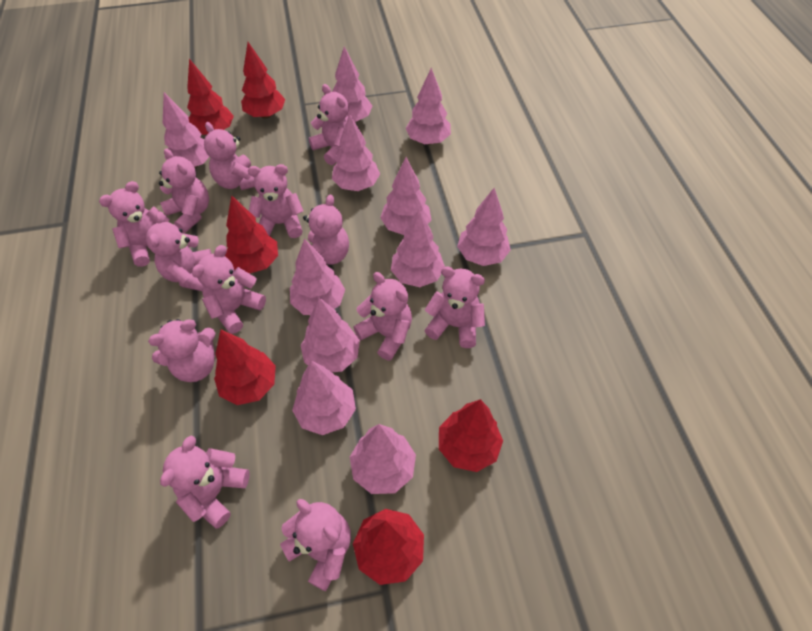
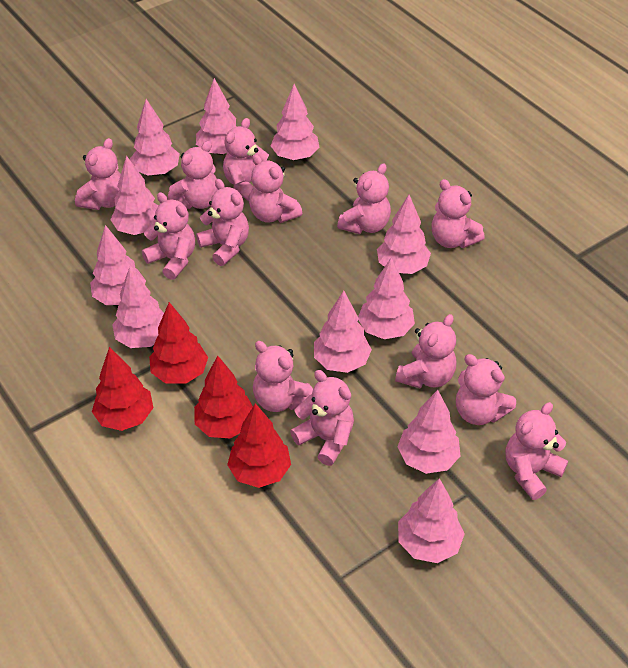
red tree: [187,59,234,135] [214,330,276,405] [225,195,278,274] [241,42,285,119] [353,509,424,585] [439,399,503,472] = 6 -> [92,347,153,431] [149,302,208,384] [194,356,253,439] [227,403,291,488] = 4

